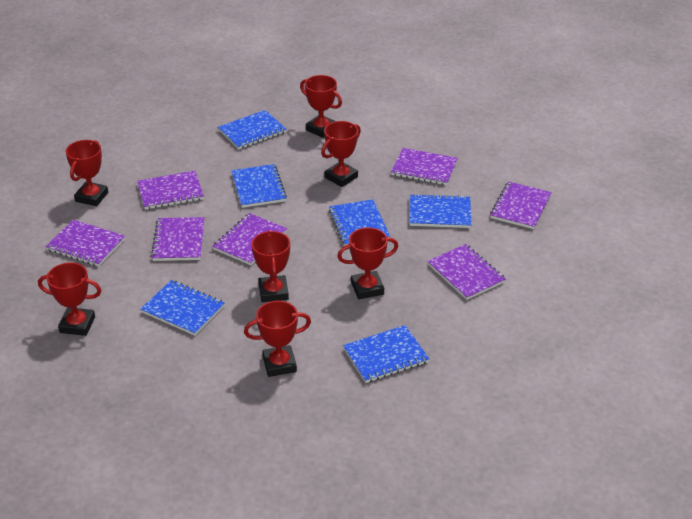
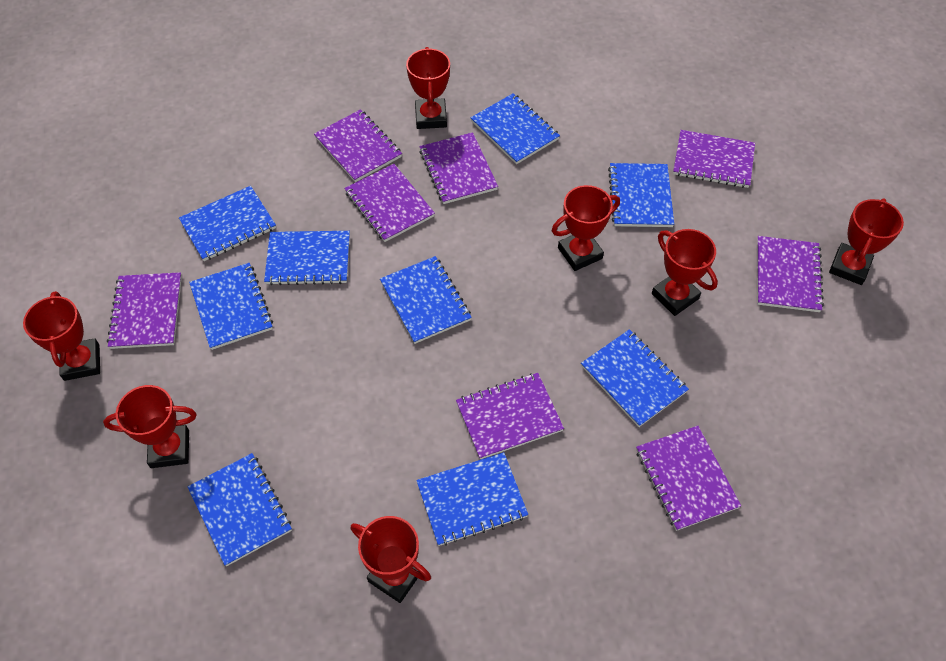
blue notebook: [141,280,225,336] [218,110,286,149] [231,164,287,208] [329,199,390,246] [343,325,429,383] [409,194,471,228] = 6 -> [179,186,276,261] [187,453,292,566] [189,263,273,350] [264,231,350,285] [380,256,472,344] [416,452,528,546] [470,93,560,164] [581,329,689,427] [608,163,674,227] = 9
purple notebook: [45,220,125,267] [137,171,204,210] [151,217,205,261] [212,213,287,265] [391,148,458,185] [428,244,506,300] [490,182,552,229] = 7 -> [107,272,182,349] [314,109,402,182] [344,164,435,242] [419,132,498,204] [456,373,564,459] [636,426,741,531] [673,130,755,188] [757,236,824,312] = 8

